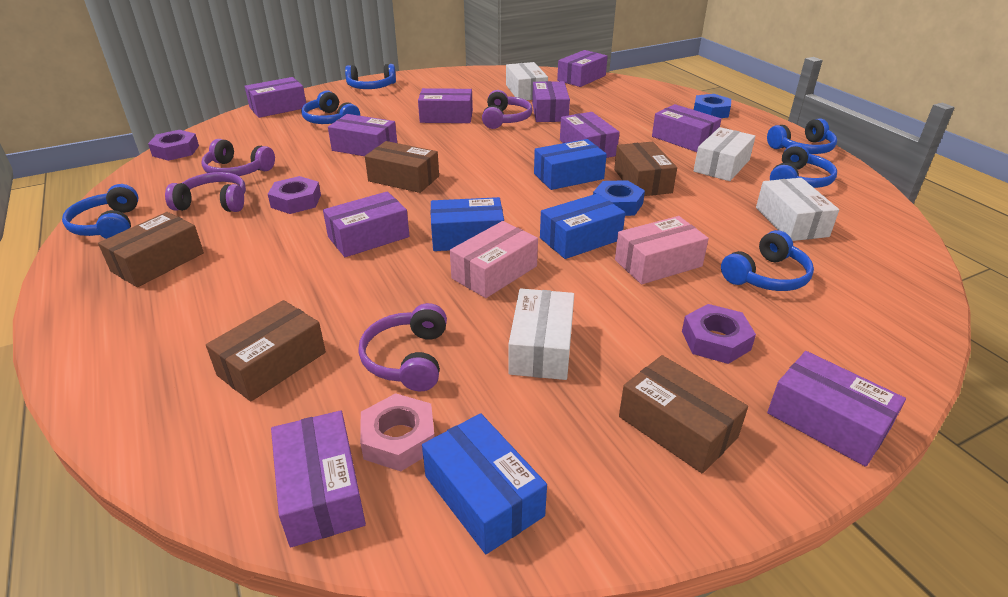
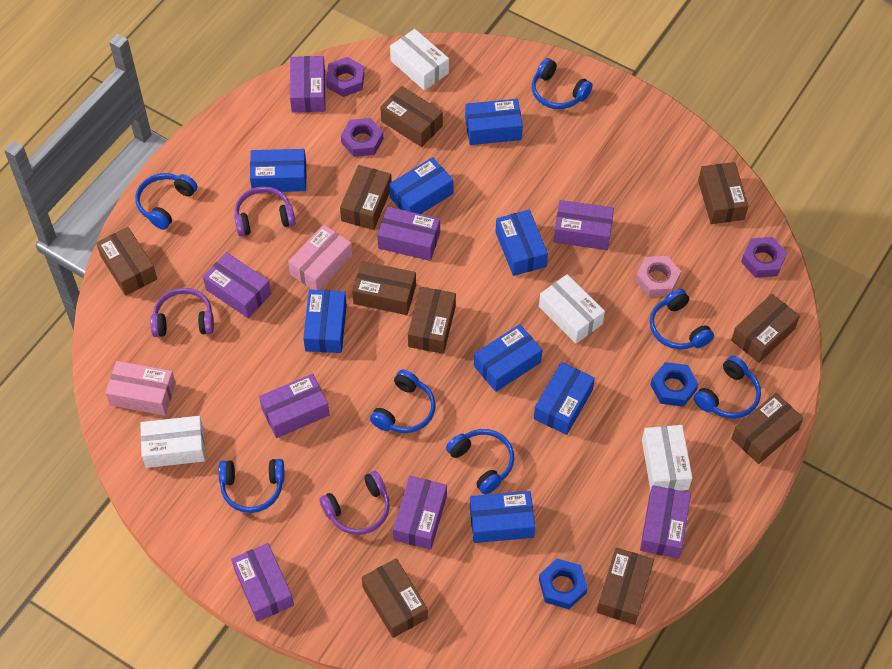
blue box: [422,413,547,554] [430,197,504,251] [534,139,607,190] [540,193,625,259] = 4 -> [250,149,307,192] [303,290,347,353] [389,157,454,214] [465,99,523,145] [470,491,535,543] [474,324,542,392] [495,210,548,276] [534,362,595,435] = 8
blue headphones: [62,184,138,239] [301,90,360,124] [345,64,396,89] [721,230,814,291] [767,118,837,154] [770,144,837,188] = 6 -> [135,173,198,230] [218,459,285,513] [370,370,436,433] [446,429,514,495] [532,58,593,109] [650,289,714,349] [694,356,761,419] = 7
brown box: [98,212,204,287] [206,300,326,401] [365,141,439,193] [614,142,677,196] [619,355,748,473] = 5 -> [96,227,157,296] [340,165,391,230] [352,261,416,315] [362,558,428,638] [380,86,443,147] [408,287,456,354] [597,547,654,625] [698,162,749,224] [731,294,800,363] [731,393,804,464] = 10
purple box: [245,77,306,118] [271,410,366,547] [323,191,410,257] [328,114,397,156] [418,88,473,123] [532,81,570,122] [557,50,608,87] [560,112,620,158] [652,104,721,152] [767,351,906,467] = 10 -> [203,252,271,318] [231,543,294,622] [259,374,330,438] [290,56,325,113] [377,207,440,261] [393,476,447,550] [553,200,614,250] [640,485,691,559] = 8
purple headphones: [165,172,246,212] [202,139,275,176] [359,303,447,391] [482,90,532,129] = 4 -> [150,288,214,337] [234,186,295,236] [319,471,390,535] = 3

